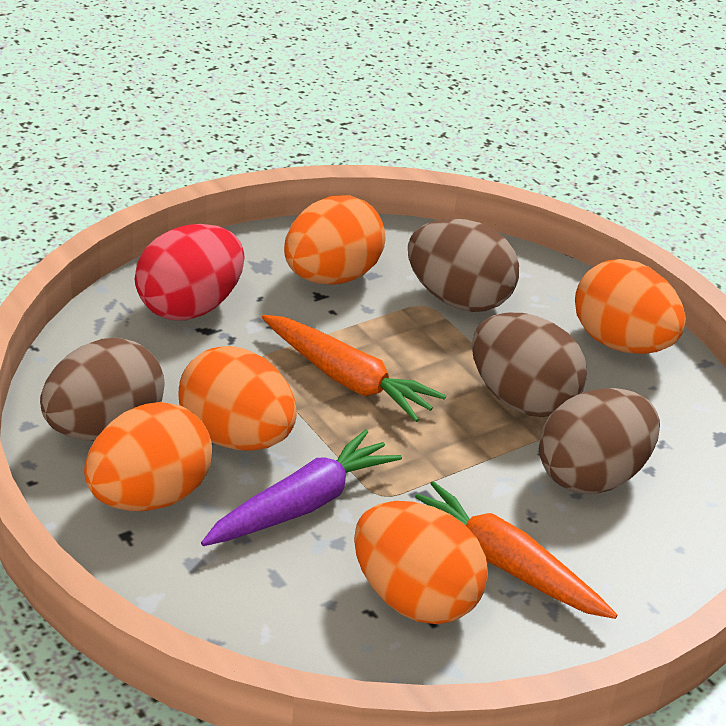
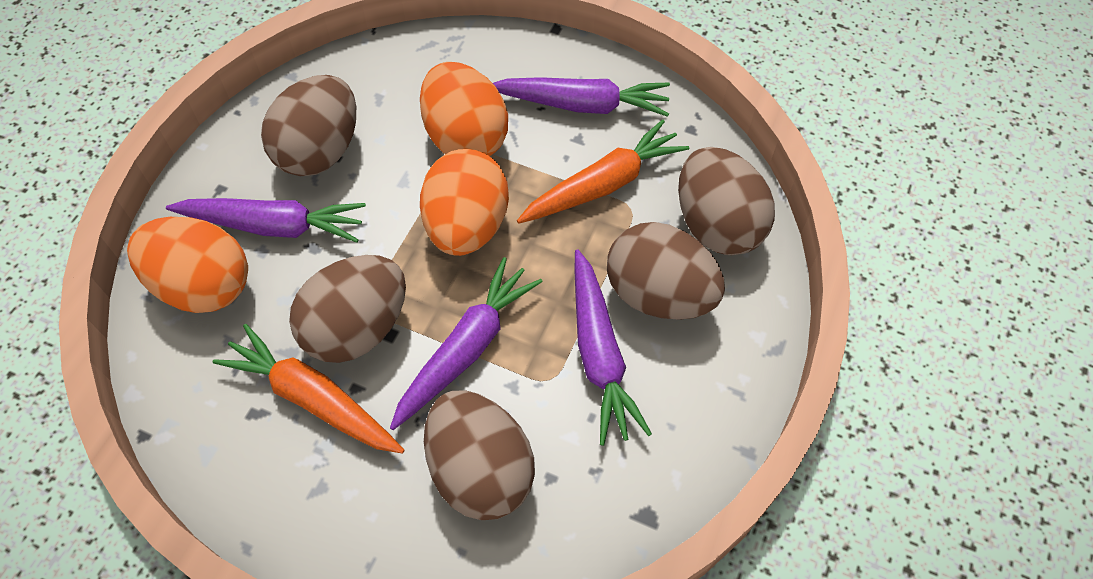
brown egg: [40,338,165,441] [408,219,519,312] [472,313,587,417] [539,388,660,494] = 4 -> [261,75,356,176] [289,255,406,363] [424,390,535,520] [607,222,725,320] [678,147,775,255] = 5
orange egg: [84,402,212,511] [178,346,297,451] [284,195,386,285] [354,501,488,624] [575,259,686,354] = 5 -> [127,217,248,313] [420,62,508,156] [420,149,509,256] = 3
purple carrot: [201,429,402,546] = 1 -> [166,198,366,243] [390,257,543,430] [493,77,670,117] [574,249,652,446] = 4
red egg: [135,224,245,321] = 1 -> none = 0

